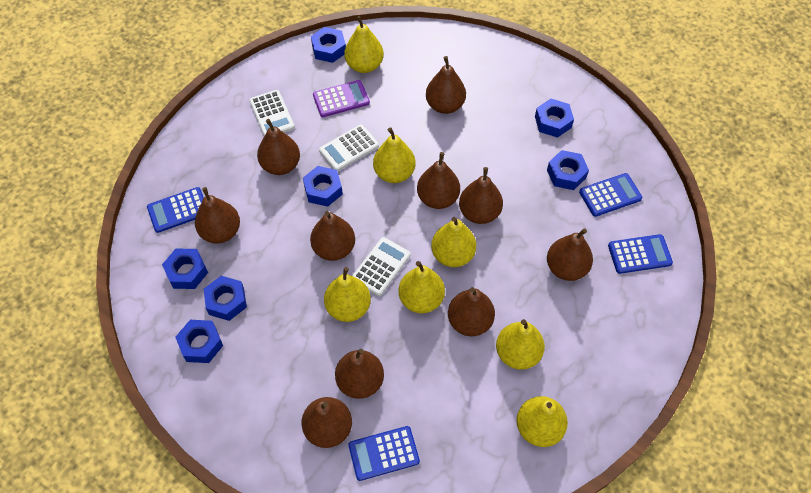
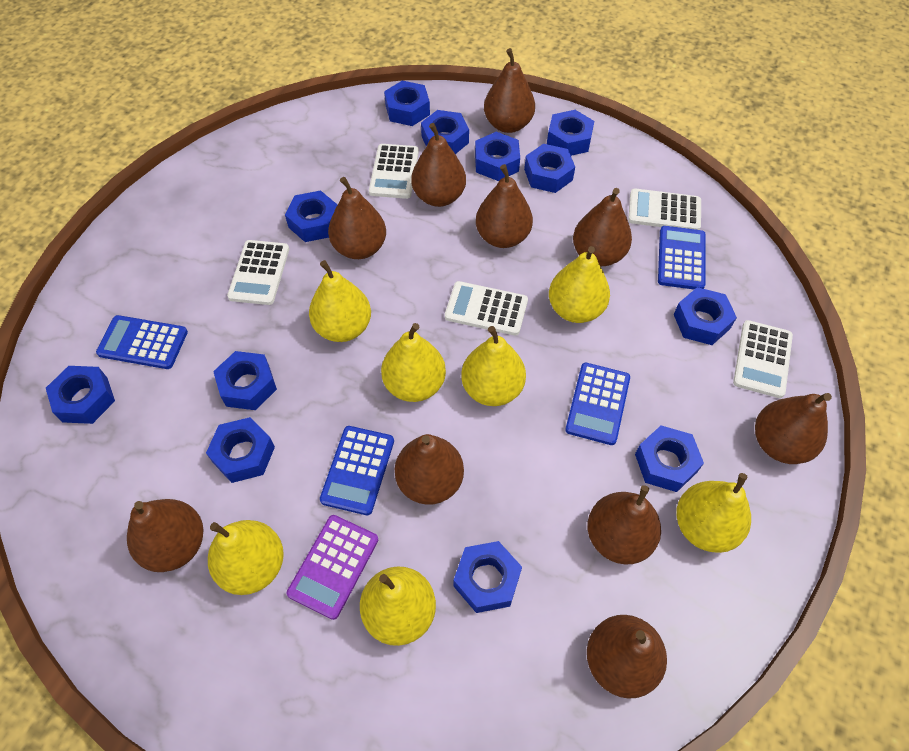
blue nut: [162,249,208,289] [175,320,223,363] [204,276,247,321] [303,166,343,207] [311,27,346,63] [535,99,574,138] [547,150,589,190] = 7 -> [46,366,115,424] [206,417,275,483] [213,351,277,410] [285,191,338,242] [384,81,430,126] [421,110,469,154] [454,541,522,613] [475,132,520,181] [524,144,575,193] [547,110,595,156] [635,425,704,492] [674,287,737,345] = 12
white calculator: [249,90,295,136] [319,124,379,171] [352,237,410,296] = 3 -> [227,240,289,305] [369,144,419,199] [445,281,528,336] [628,188,701,230] [733,320,793,398] = 5

